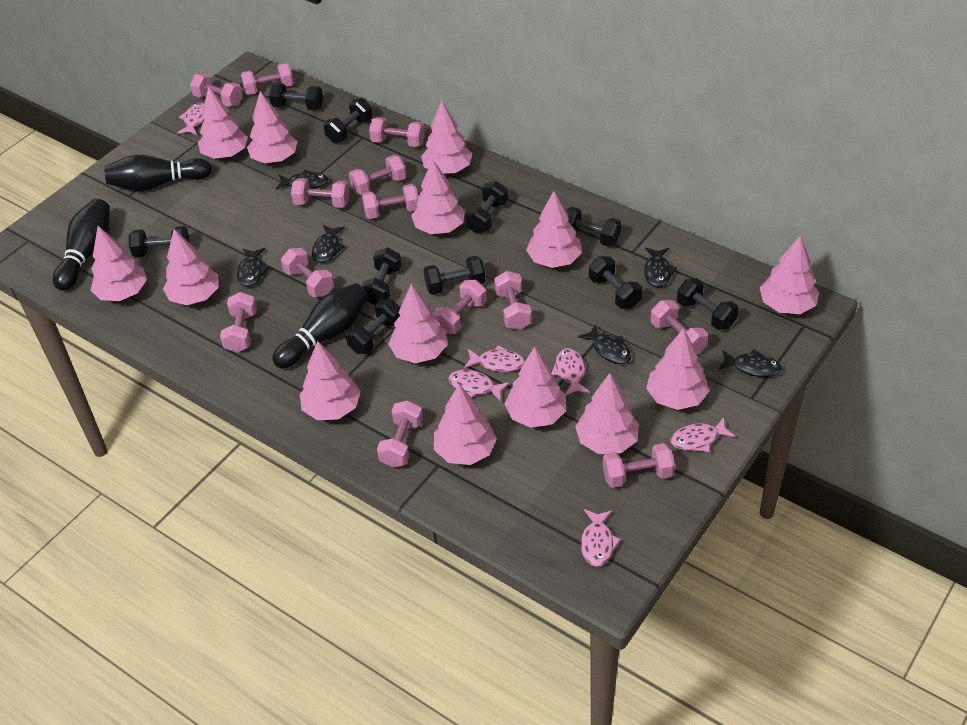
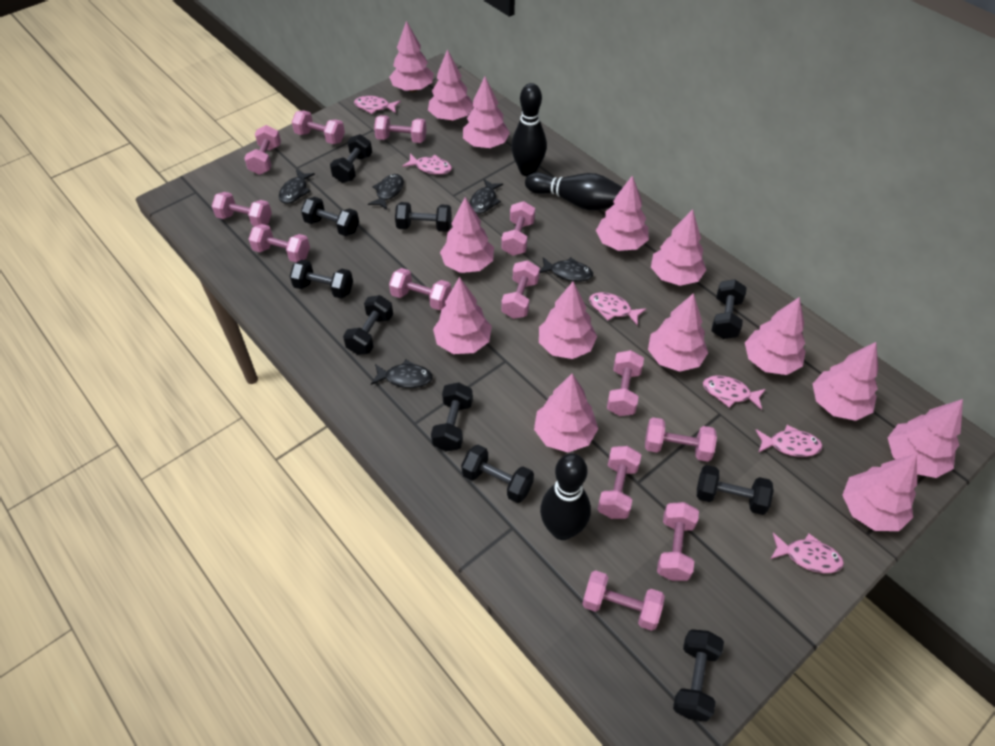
black fish: [237,248,270,287] [276,170,328,190] [312,225,345,263] [578,324,631,364] [644,248,677,287] [718,350,782,377] = 6 -> [279,170,315,204] [368,174,404,209] [371,360,433,388] [470,179,503,214] [539,257,593,282] = 5

